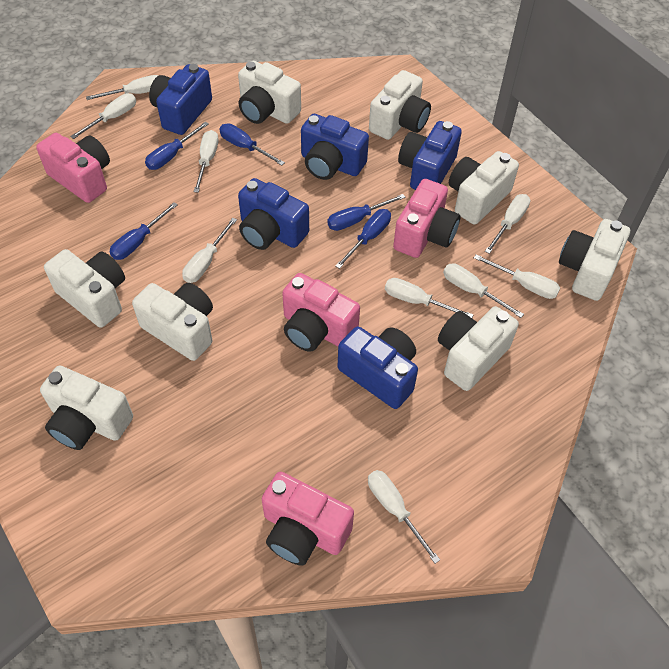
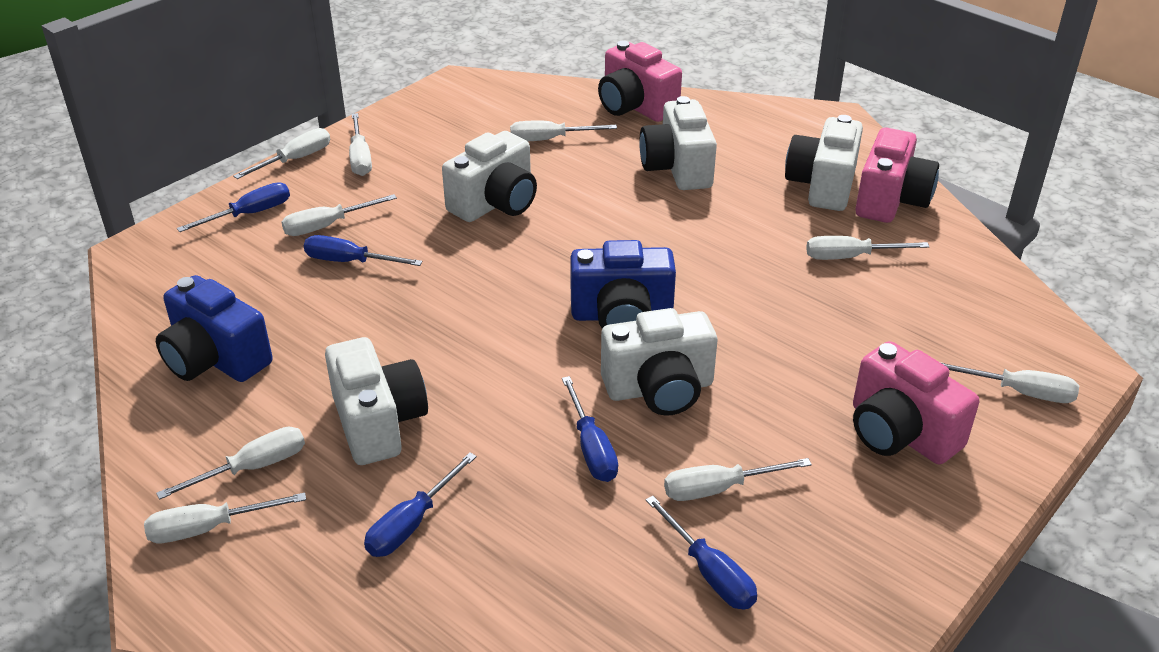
blue camera: [149,64,212,135] [238,178,309,250] [301,114,369,180] [338,326,418,409] [398,121,462,190] = 5 -> [156,275,273,382] [570,240,676,329] = 2
pink camera: [36,133,110,203] [262,472,354,566] [282,273,360,352] [393,179,460,258] = 4 -> [598,41,682,122] [853,341,979,464] [855,127,939,223] = 3
white camera: [40,365,133,450] [44,249,125,328] [132,283,213,361] [238,61,301,124] [369,70,431,140] [438,306,519,391] [449,151,519,225] [559,219,630,301] = 8 -> [325,337,428,465] [442,131,537,222] [601,308,717,416] [640,96,717,190] [785,115,863,211] = 5

